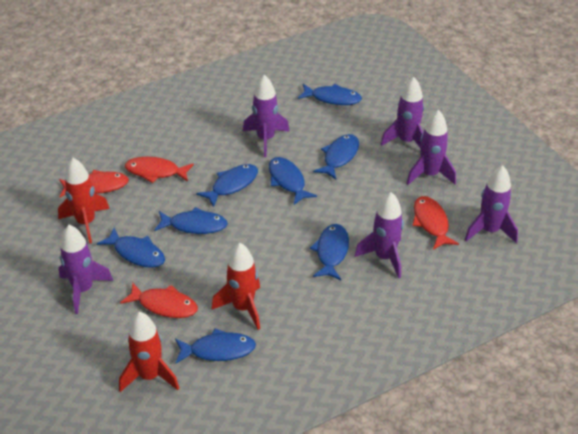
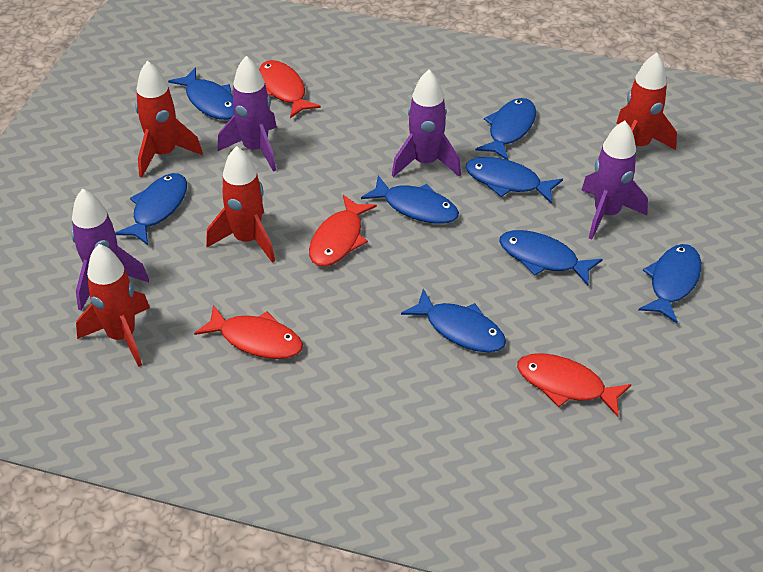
purple rocket: [59,225,113,314] [243,75,290,157] [355,192,404,278] [381,77,424,147] [406,110,456,185] [465,166,518,243] = 6 -> [71,189,149,311] [217,56,277,172] [392,69,461,177] [581,121,648,240] = 4
red rocket: [58,158,110,244] [119,312,179,392] [212,243,260,330] = 3 -> [76,244,150,367] [135,61,203,177] [206,146,275,263] [616,53,677,150] = 4

